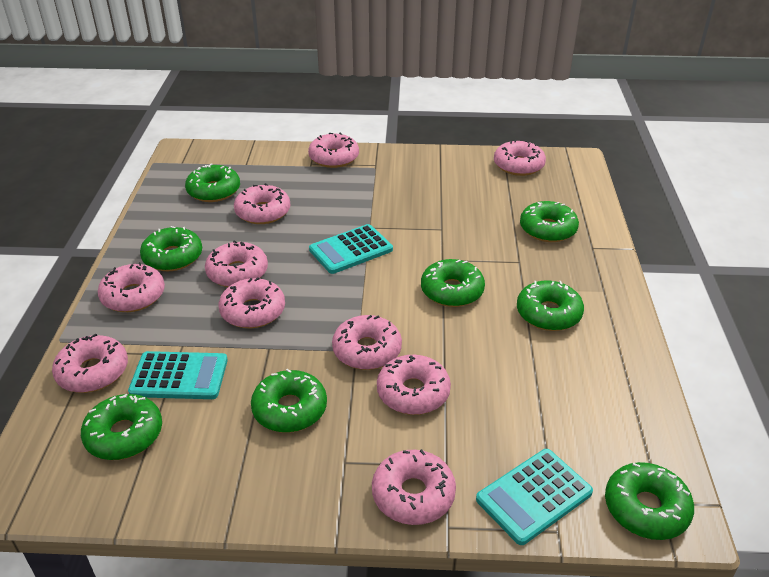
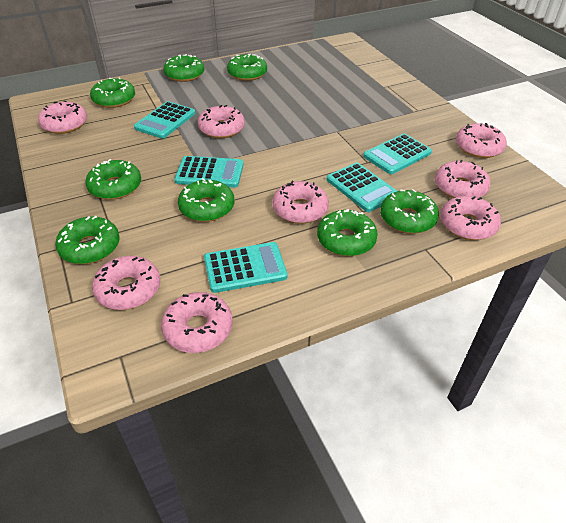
pink donut: [52,333,128,393] [98,262,165,312] [205,240,268,287] [218,277,285,328] [234,183,290,224] [308,133,359,168] [332,315,402,370] [372,449,456,525] [377,355,451,415] [494,140,546,176] = 10 -> [38,100,87,134] [92,256,160,310] [161,292,233,353] [198,105,245,138] [272,181,329,224] [435,160,491,198] [440,196,501,240] [456,123,507,158] = 8
turquoise calculator: [128,351,228,399] [309,224,393,274] [476,449,593,545] = 3 -> [134,101,195,139] [174,156,244,188] [204,242,287,293] [327,163,397,212] [363,134,432,174] = 5

